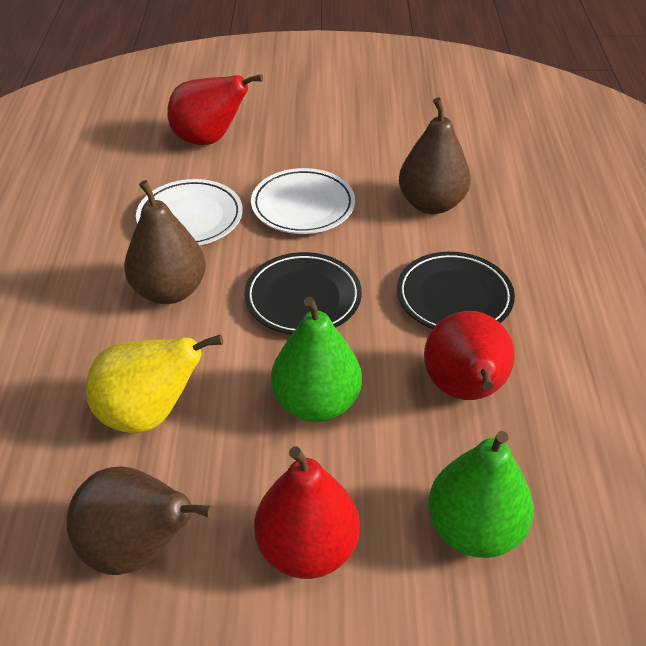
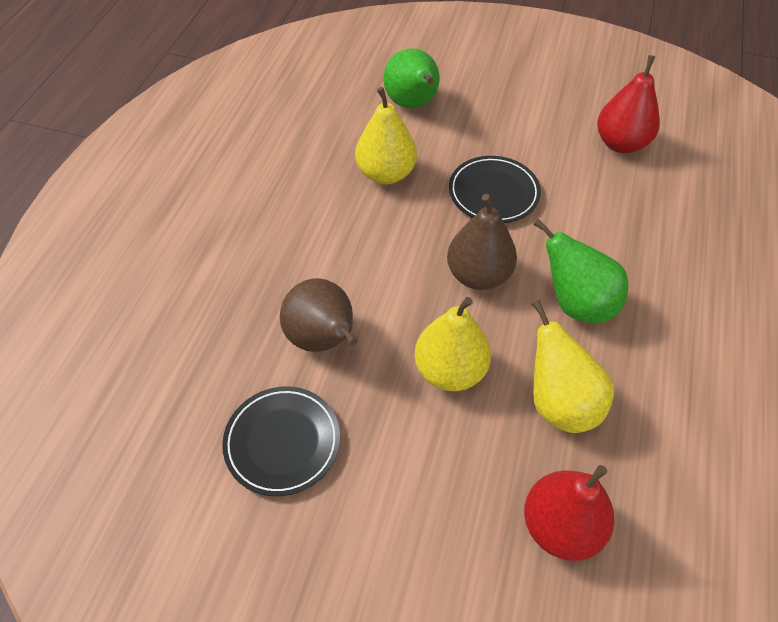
brown pear: [67,466,214,575] [124,180,206,304] [399,97,471,214] = 3 -> [280,278,357,352] [447,194,517,290] = 2
red pear: [167,74,263,145] [254,446,360,579] [424,311,515,400] = 3 -> [524,465,614,561] [597,55,660,153] = 2
white plate: [136,179,243,245] [251,168,355,234] = 2 -> none = 0
yellow pear: [86,334,223,433] = 1 -> [355,87,417,184] [415,297,491,391] [532,300,614,433] = 3

